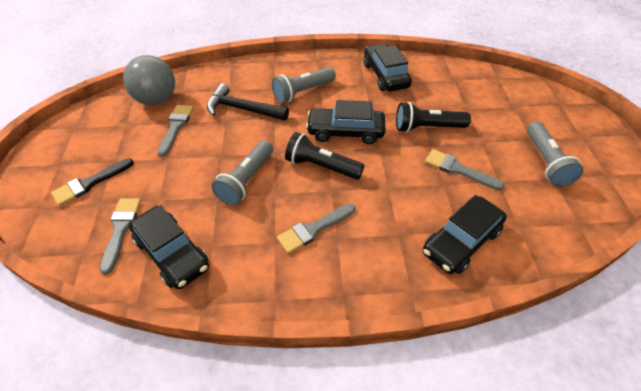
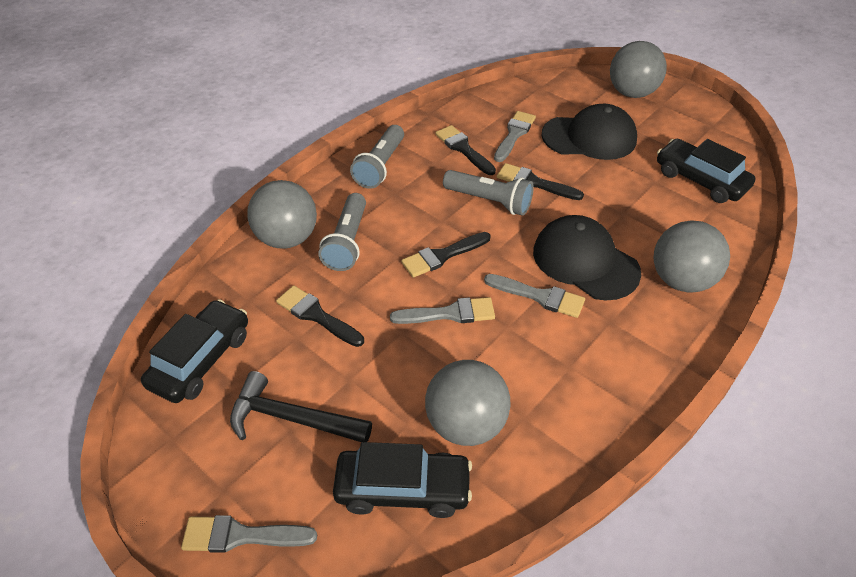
black brush: [51,158,134,206] = 1 -> [276,285,364,347] [401,232,491,278] [435,125,496,175] [497,163,584,200] = 4
black cap: none = 0 -> [533,215,641,300] [541,104,637,160] = 2
black car: [129,205,209,289] [306,100,385,144] [364,44,412,92] [423,195,507,274] = 4 -> [141,299,248,403] [333,442,472,518] [657,139,755,203] = 3
black flashlight: [285,132,365,180] [396,102,471,133] = 2 -> none = 0
grey ball: [123,55,175,105] = 1 -> [247,180,317,249] [425,360,510,446] [610,41,667,98] [653,220,730,293] = 4

